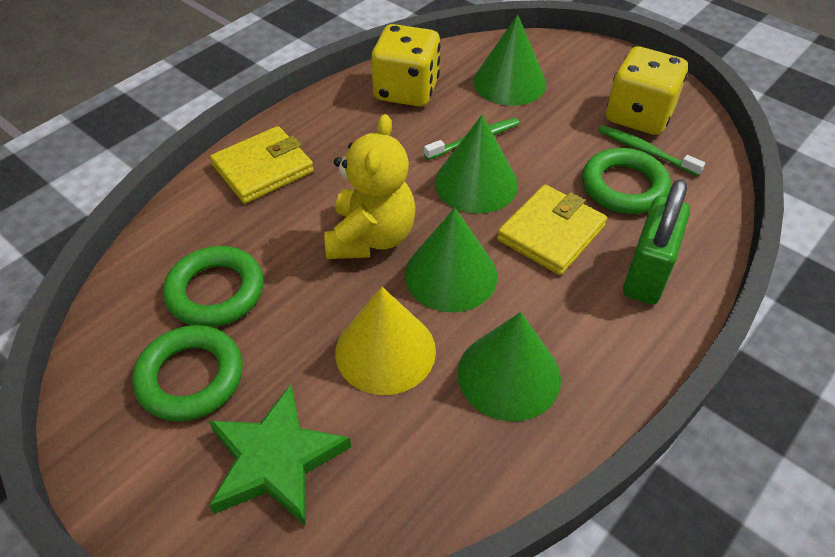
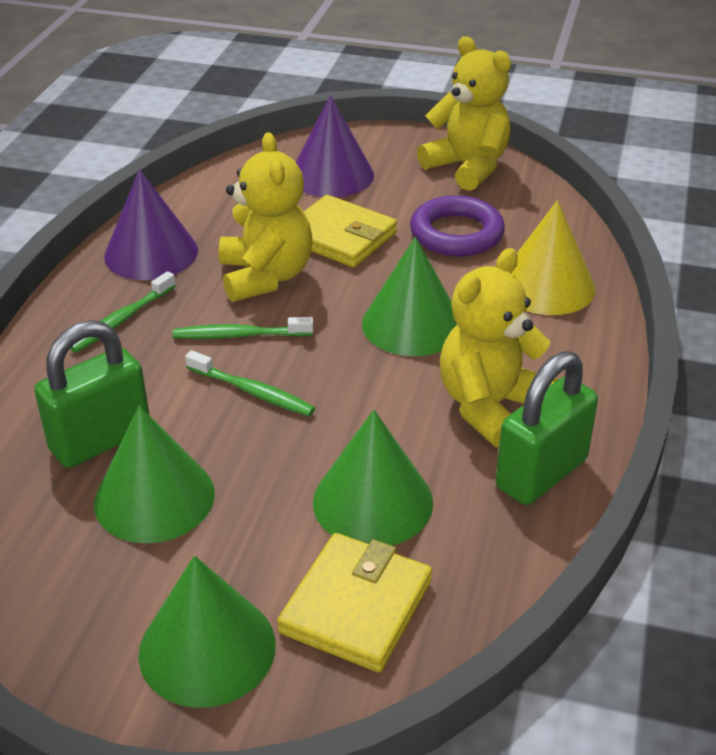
green padlock: [623,179,690,305] = 1 -> [34,320,149,468] [496,351,598,505] = 2
green ring: [132,325,243,421] [163,246,264,327] [582,148,671,214] = 3 -> none = 0
green star: [209,384,351,526] = 1 -> none = 0
green toothbrush: [424,118,520,160] [598,125,705,176] = 2 -> [70,271,176,353] [172,317,313,339] [185,350,315,416] = 3
purple cone: none = 0 -> [104,169,198,280] [296,95,374,197] = 2
purple ring: none = 0 -> [410,195,505,257] = 1
yellow dice: [371,24,441,107] [606,47,688,135] = 2 -> none = 0
yellow teddy bear: [324,114,415,259] = 1 -> [219,132,312,302] [417,36,511,191] [440,248,558,447] = 3

